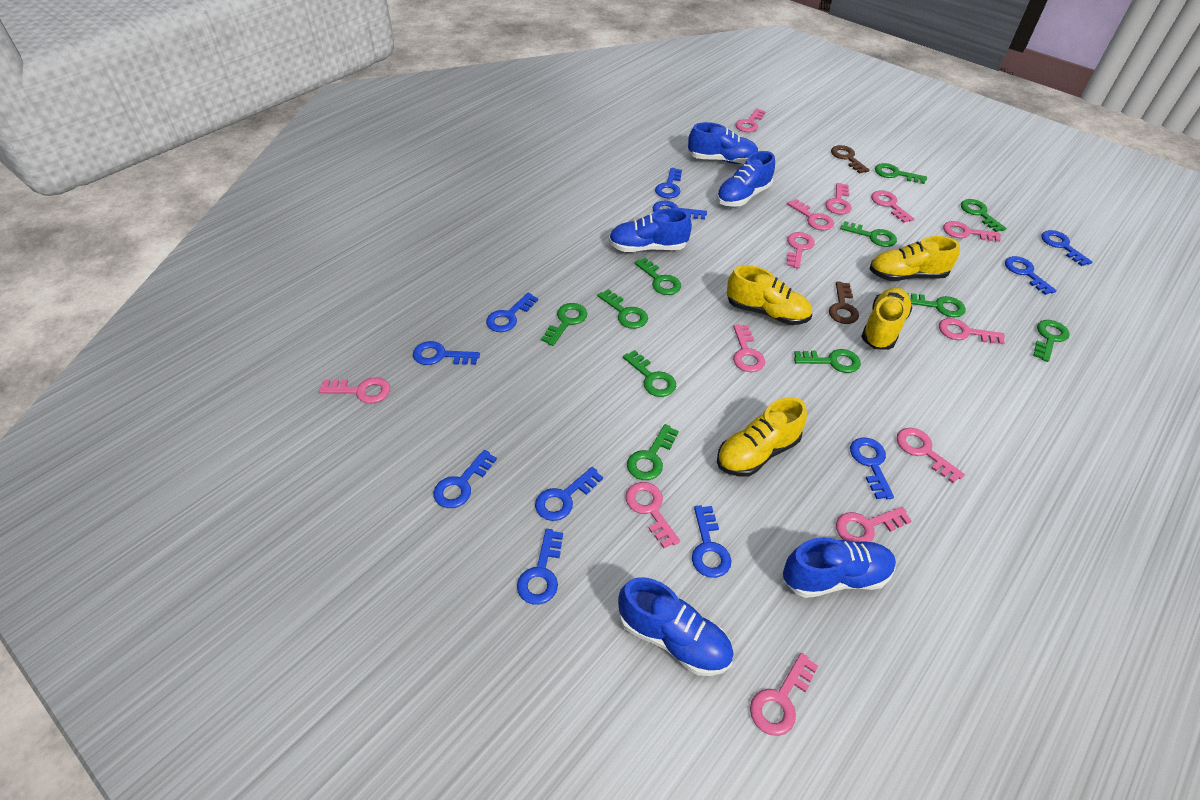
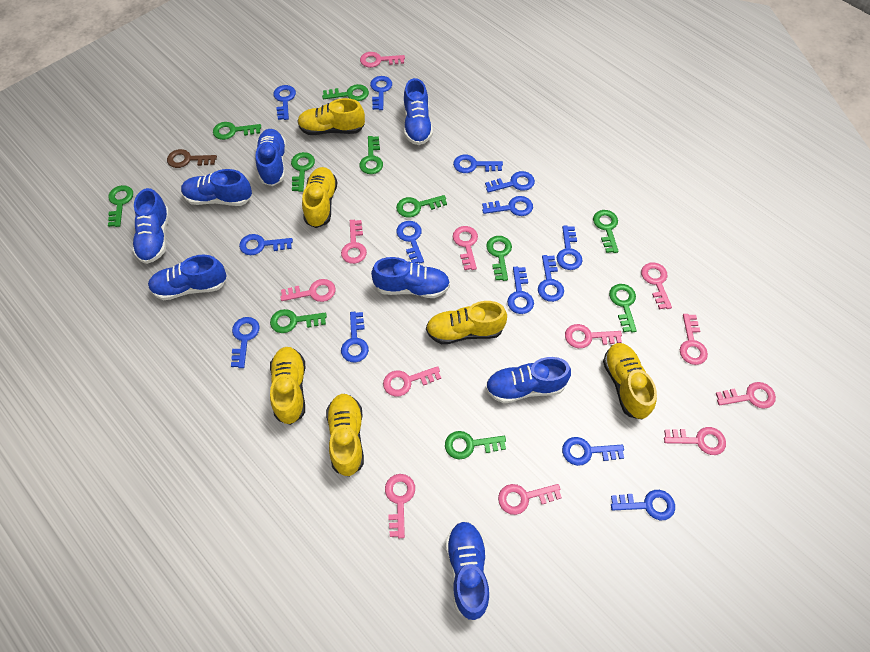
blue key: [413,341,480,365] [433,450,497,508] [486,293,538,332] [517,529,563,605] [535,467,603,521] [653,201,707,220] [655,168,682,198] [692,505,732,578] [850,438,894,500] [1005,256,1057,295] [1041,230,1092,266] = 11 -> [231,317,260,368] [239,234,293,255] [273,85,296,120] [341,312,369,363] [370,76,392,110] [396,221,424,264] [453,155,503,173] [482,196,533,216] [485,171,535,193] [507,267,534,314] [538,255,564,302] [557,226,582,270] [562,437,624,466] [611,490,675,520] = 14
blue shoe: [609,208,692,252] [618,577,733,676] [688,122,758,164] [717,151,775,207] [783,537,896,598] = 5 -> [132,188,170,264] [148,255,227,300] [181,169,252,206] [256,129,286,186] [371,257,450,298] [404,78,433,145] [446,521,490,620] [485,357,571,403] = 8
brown key: [829,281,859,324] [831,145,870,174] = 2 -> [167,149,217,168] = 1
pink key: [319,377,390,403] [625,482,680,548] [733,324,765,372] [735,108,766,132] [750,653,818,736] [786,232,815,269] [787,199,834,230] [825,183,851,215] [836,507,912,542] [871,191,914,223] [897,428,965,483] [939,318,1005,345] [943,221,1001,242] = 13 -> [280,279,335,302] [341,220,367,264] [360,52,405,68] [383,366,441,396] [385,474,415,538] [453,226,478,270] [498,484,562,515] [565,324,622,348] [641,262,672,309] [664,427,726,455] [680,314,708,365] [716,382,776,409] = 12
yellow shoe: [717,397,807,476] [727,265,812,325] [861,287,912,350] [870,236,960,281] = 4 -> [270,347,305,425] [297,98,365,135] [302,167,337,228] [326,394,364,477] [426,301,507,344] [603,343,657,419] = 6

